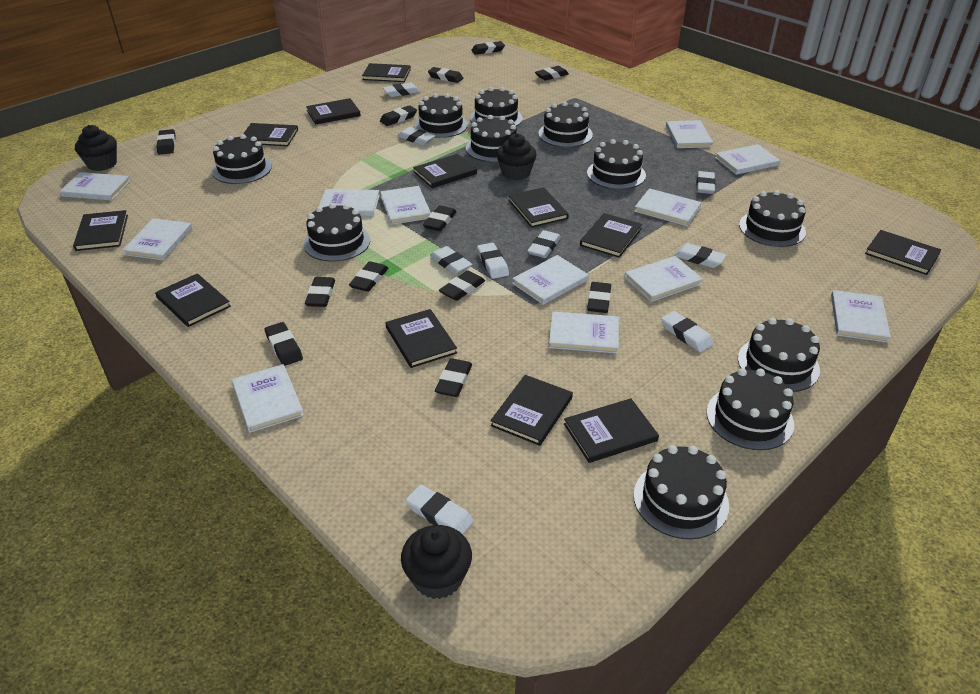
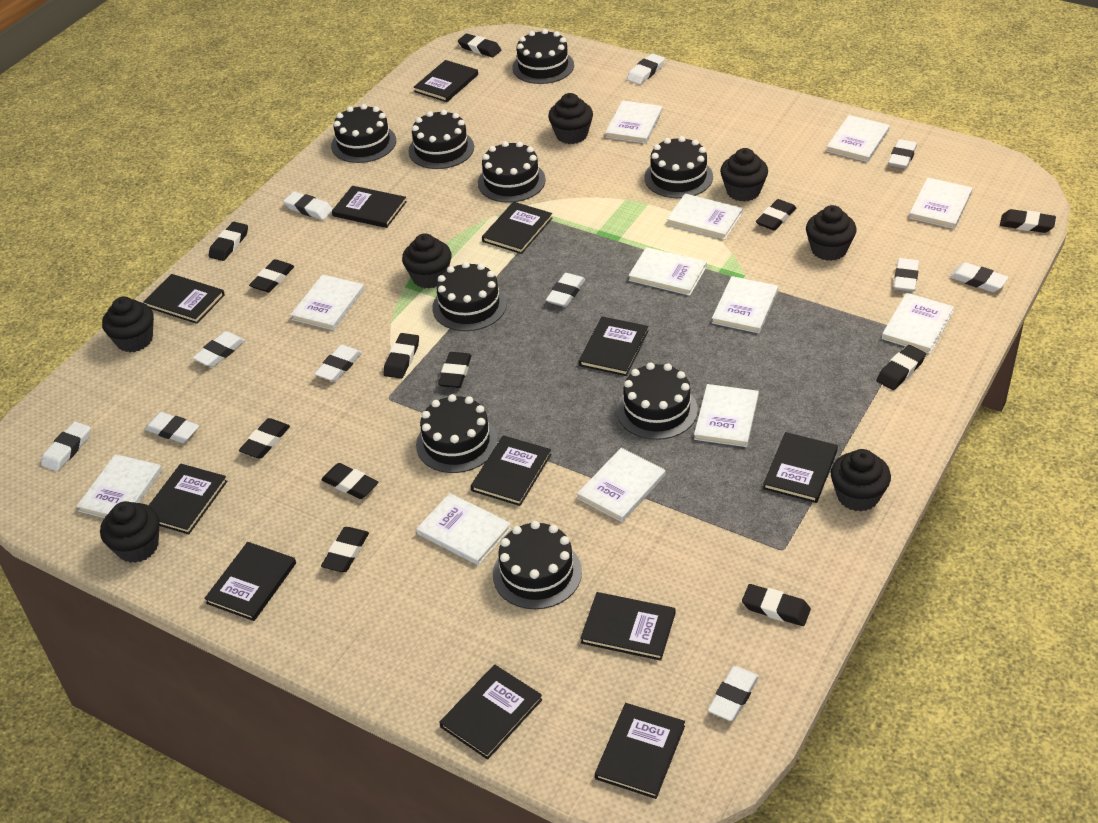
black cake: [212,134,272,184] [304,203,370,262] [415,94,468,138] [466,115,517,162] [470,87,522,126] [538,102,593,147] [587,139,646,189] [633,445,729,539] [706,368,794,450] [738,318,820,392] [739,190,806,247] = 11 -> [331,104,396,163] [408,109,474,169] [416,394,498,473] [432,262,507,331] [478,141,546,203] [493,521,582,609] [512,29,574,84] [616,363,698,440] [644,136,713,198] = 9
black cupcake: [75,125,117,171] [401,525,472,599] [496,133,537,180] = 3 -> [100,501,160,563] [102,297,154,352] [402,233,452,289] [548,93,593,144] [720,148,768,202] [806,205,856,261] [831,449,891,512] = 7
white eraser: [383,82,420,97] [398,127,436,145] [406,484,474,534] [430,246,472,274] [477,243,509,279] [527,230,561,258] [661,311,713,352] [674,243,727,268] [696,171,716,194] = 9 -> [41,421,91,471] [145,412,199,443] [193,331,245,367] [283,192,333,220] [314,345,362,382] [546,273,585,307] [627,53,665,85] [708,666,759,721] [888,139,917,169] [894,258,919,292] [950,262,1009,292] = 11

